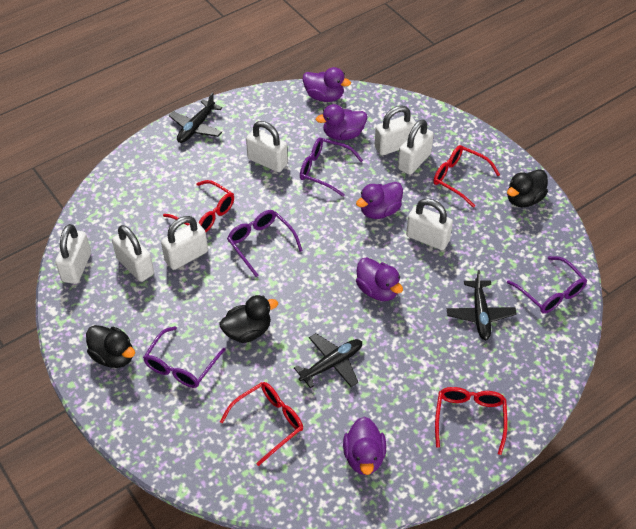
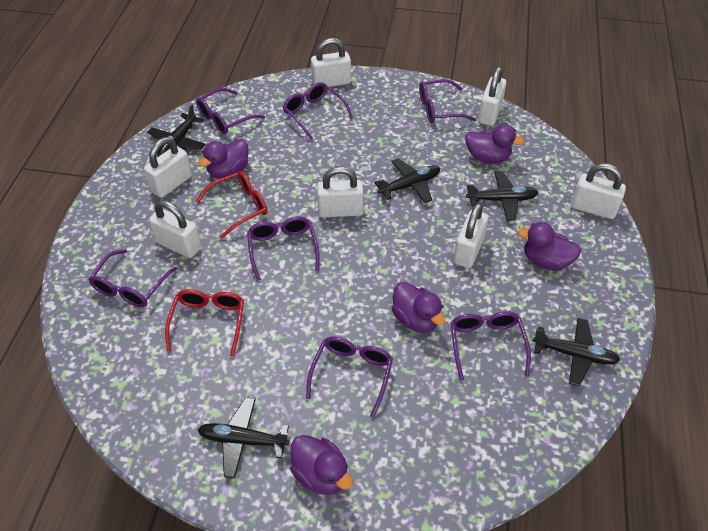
black duck: [86,325,135,368] [219,295,278,343] [507,169,548,207] = 3 -> none = 0
black plane: [169,93,222,143] [294,333,362,388] [447,270,516,340] = 3 -> [147,104,206,157] [197,397,289,478] [374,158,440,203] [466,171,539,221] [533,318,620,386] = 5
purple glasses: [143,326,226,388] [227,210,303,277] [300,138,363,197] [507,256,587,314] = 4 -> [88,249,177,307] [196,88,265,134] [247,216,319,281] [283,82,353,140] [306,336,393,418] [419,79,476,123] [450,311,531,381] = 7
red glasses: [163,180,234,232] [220,382,303,466] [433,145,500,208] [435,387,508,455] = 4 -> [165,289,244,357] [196,171,267,239] = 2

